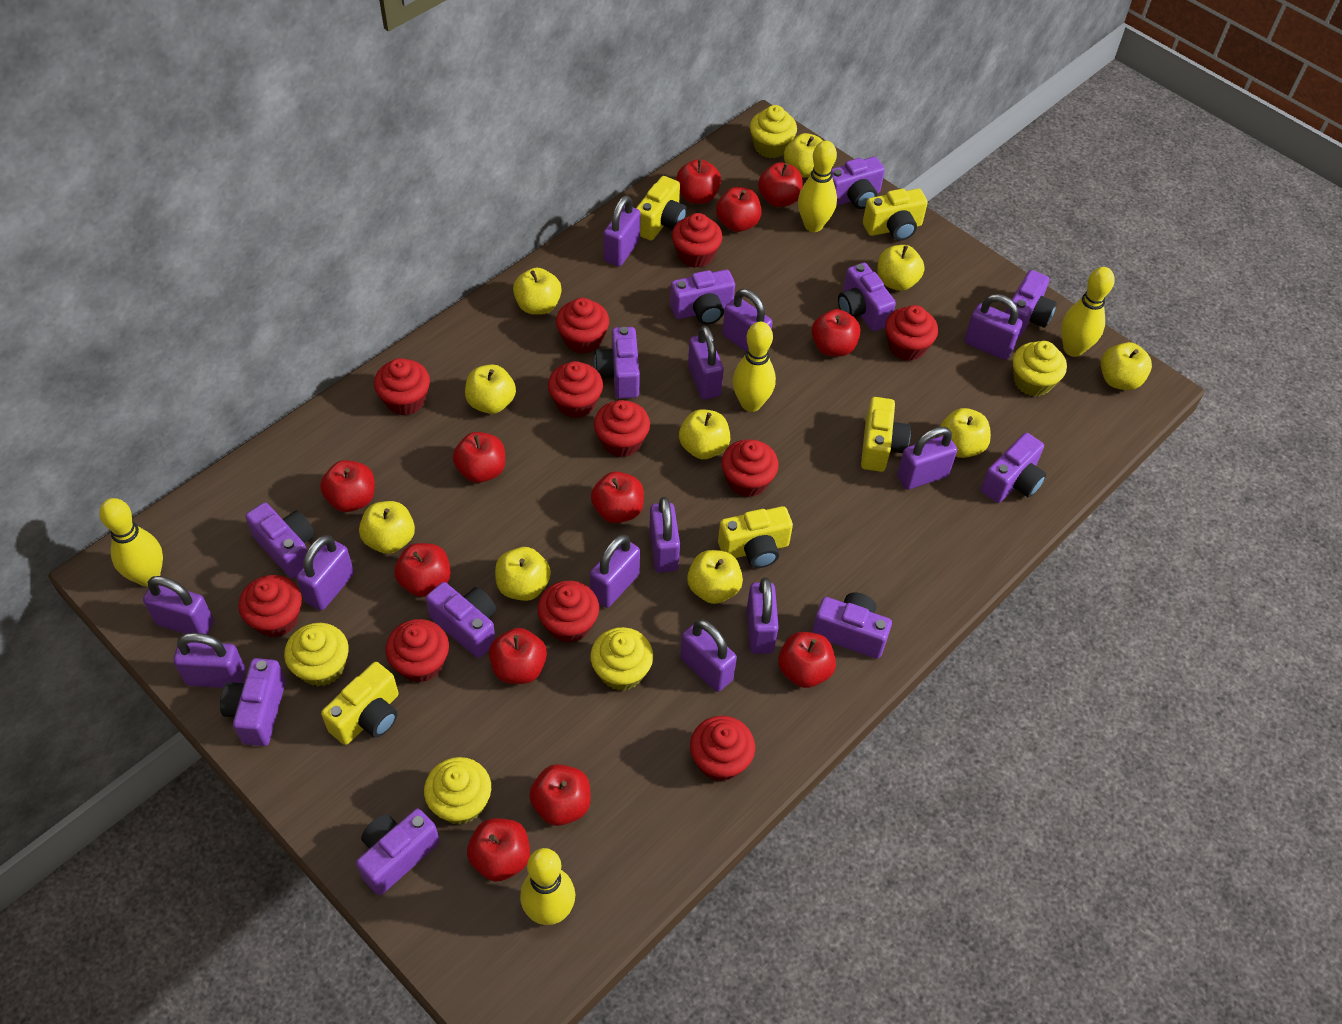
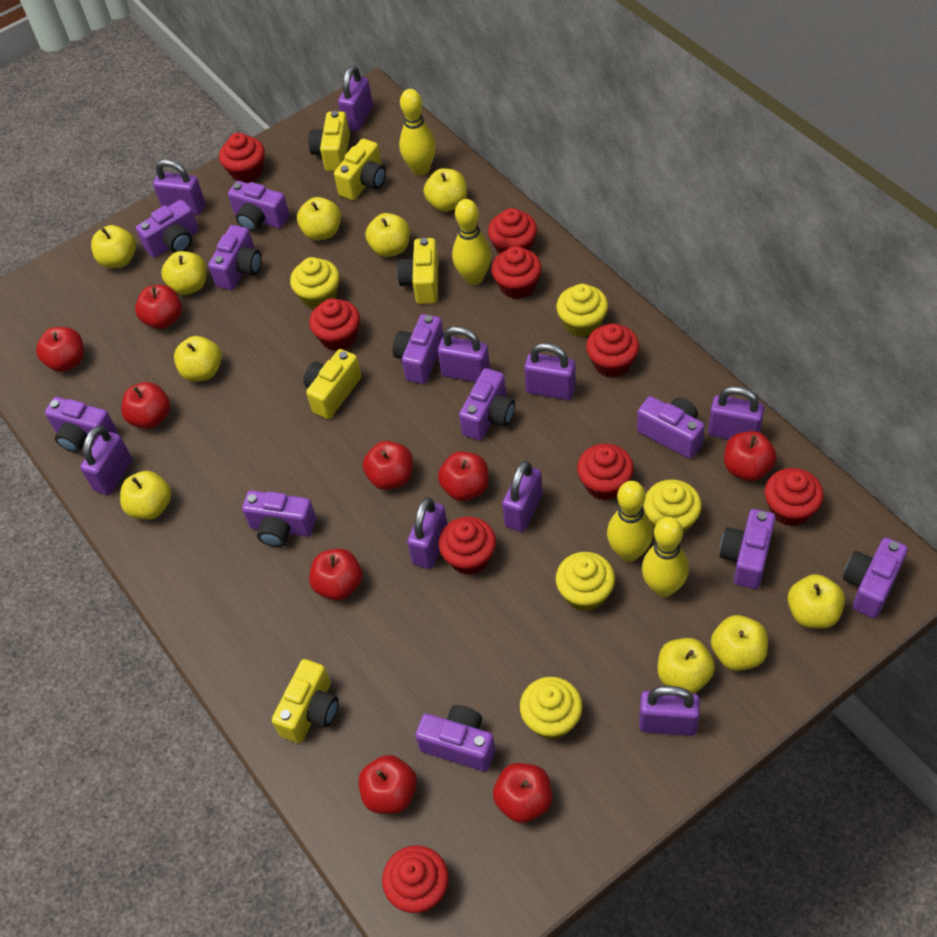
purple padlock: [143,576,214,634] [173,633,246,688] [296,535,354,611] [590,534,640,608] [603,195,641,266] [649,497,680,573] [680,619,737,692] [688,326,724,399] [722,289,773,351] [747,577,779,654] [897,427,957,490] [964,294,1022,360] = 12 -> [80,426,132,495] [153,159,205,215] [338,65,373,131] [407,497,448,569] [438,326,490,382] [502,461,543,532] [524,343,576,400] [639,686,700,736] [708,386,764,440] = 9
red apple: [320,460,375,512] [394,543,451,597] [453,432,505,483] [467,818,530,882] [489,628,547,684] [529,764,591,826] [591,471,644,523] [676,159,721,204] [716,187,761,232] [758,162,803,207] [778,632,836,688] [811,309,861,357] = 12 -> [36,327,84,372] [121,382,170,429] [135,285,182,329] [309,549,362,601] [358,755,417,814] [363,441,413,490] [438,451,489,501] [493,763,552,823] [724,431,777,481] = 9
red cupcake: [238,575,302,637] [374,358,430,415] [385,619,449,683] [538,581,599,643] [548,361,603,418] [556,298,609,354] [594,400,650,457] [672,213,723,268] [690,716,755,781] [722,439,779,497] [885,305,938,361] = 11 -> [219,133,265,183] [309,298,360,351] [382,845,449,913] [438,517,496,575] [488,208,537,254] [491,246,542,299] [577,444,634,500] [586,324,639,378] [764,468,824,526] = 9
yellow bowling pin: [99,498,163,586] [520,848,575,925] [733,322,776,412] [798,141,837,232] [1061,267,1115,357] = 5 -> [399,89,436,175] [452,199,491,285] [607,481,653,562] [642,517,689,597] = 4

